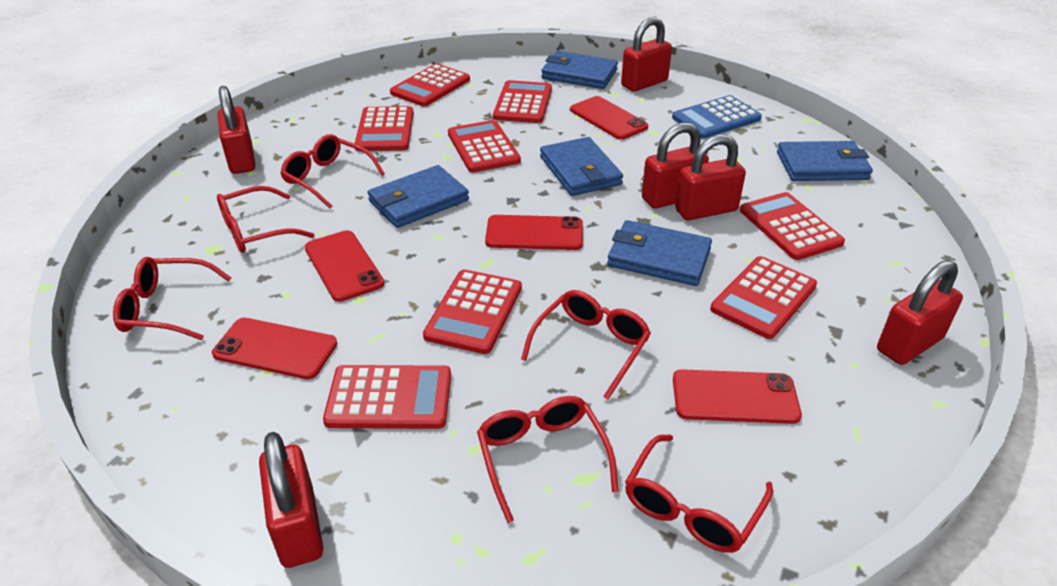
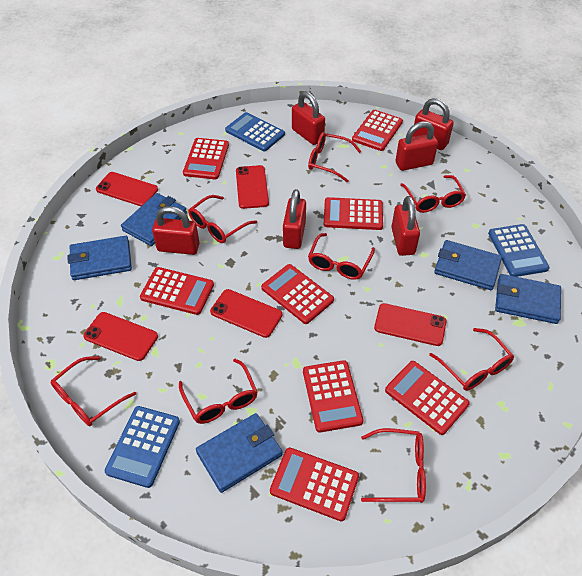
blue calculator: [672,95,762,139] = 1 -> [104,406,180,488] [225,112,285,151] [488,224,550,277] = 3
red glasses: [113,257,231,340] [217,186,315,253] [281,134,385,209] [477,396,619,523] [521,290,651,400] [625,435,773,553] = 6 -> [51,356,136,426] [179,359,258,424] [189,195,257,243] [308,132,362,182] [308,233,375,280] [361,428,426,503] [400,175,466,213] [429,328,514,391] = 8

